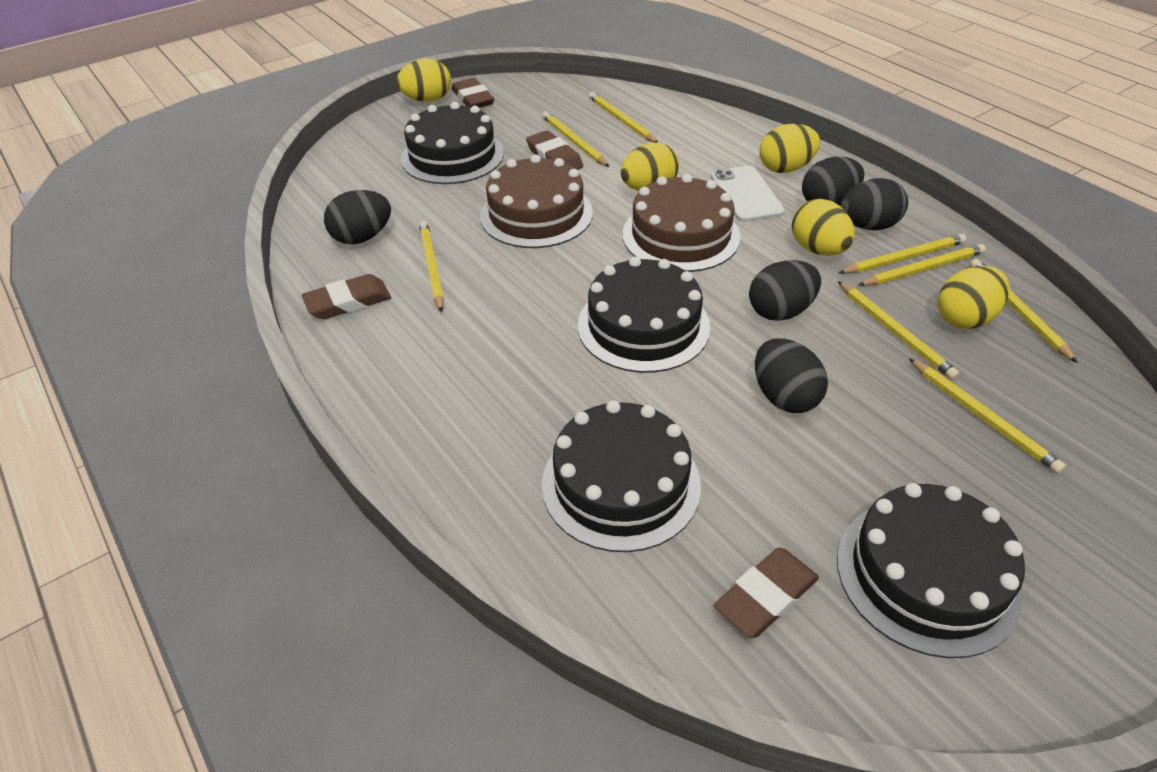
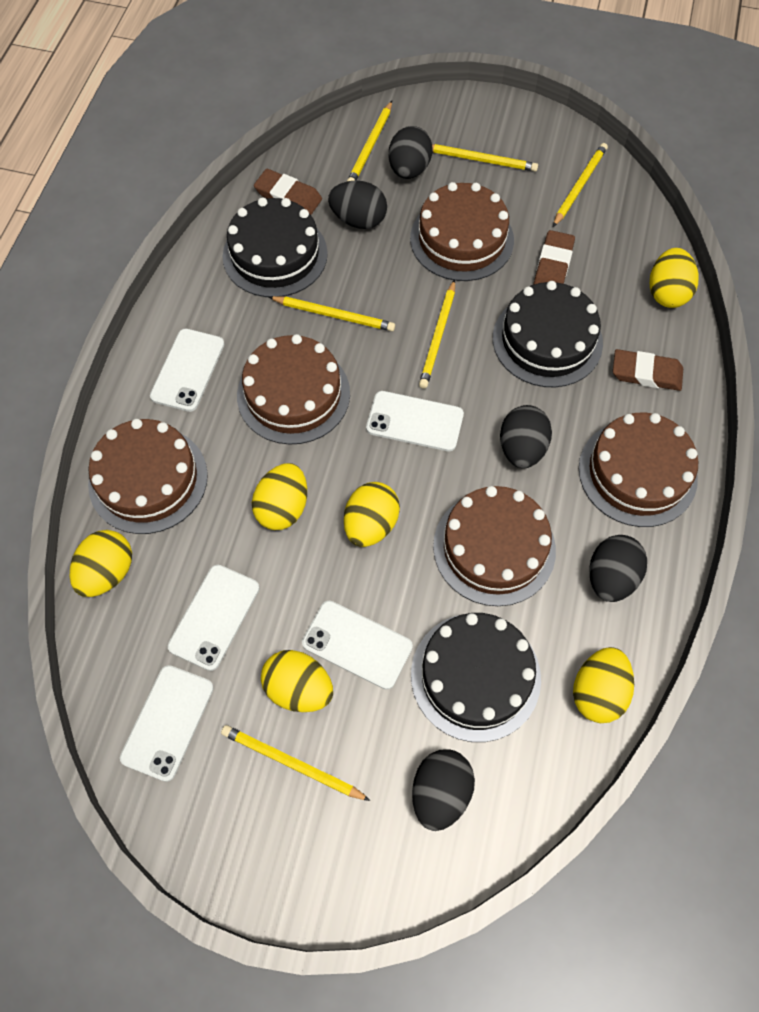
black cake: [401,102,504,184] [542,400,701,552] [578,257,711,373] [837,483,1025,658] = 4 -> [223,197,328,297] [411,613,541,742] [493,281,603,387] = 3
brown cake: [480,155,593,248] [623,174,741,272] = 2 -> [88,419,208,534] [237,334,350,445] [410,182,514,281] [433,486,556,606] [579,413,698,527] = 5
brown eraser: [302,274,391,319] [451,78,494,108] [526,130,583,170] [714,547,819,638] = 4 -> [254,169,322,215] [533,230,575,285] [613,349,683,391] = 3
white phone: [711,166,785,222] = 1 -> [120,665,214,782] [150,329,224,412] [168,565,259,671] [302,601,413,690] [366,391,464,451] = 5
yellow egg: [396,58,451,102] [621,142,679,191] [760,124,820,173] [792,199,855,256] [938,266,1010,329] = 5 -> [70,530,132,597] [252,463,307,530] [261,650,333,712] [344,482,400,547] [573,647,634,723] [650,248,699,308] = 6
yellow pencil: [419,221,444,312] [542,111,609,167] [589,92,658,143] [838,281,959,380] [839,234,966,274] [858,244,986,286] [909,358,1066,474] [970,259,1078,363] = 8 -> [221,725,371,801] [269,296,395,331] [347,101,392,181] [419,279,455,389] [432,144,538,172] [553,143,608,227] = 6

